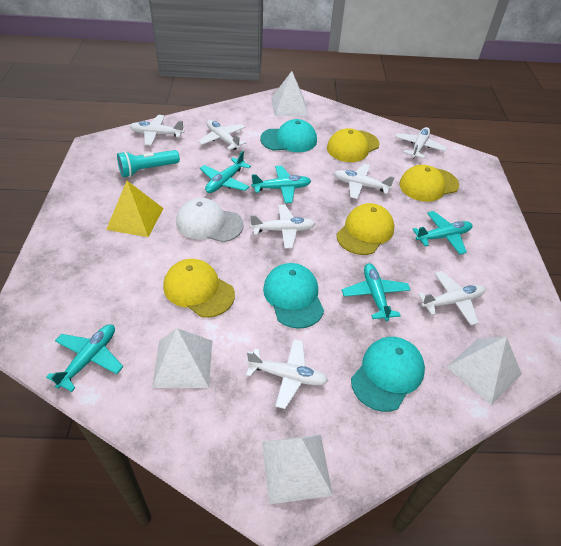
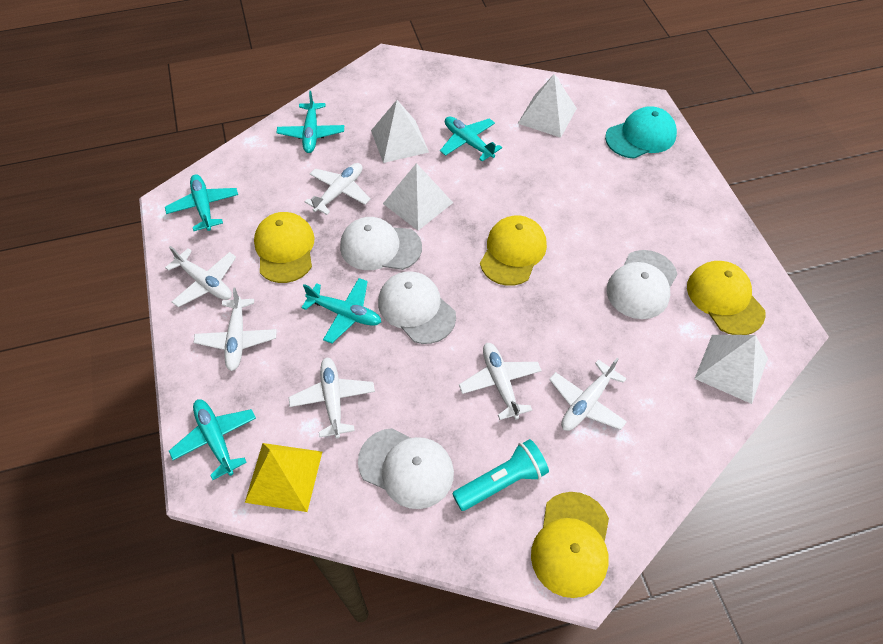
turquoise cap: [260,119,317,152] [263,263,324,329] [351,337,425,412] = 3 -> [605,106,677,159] = 1
white cap: [176,198,244,242] = 1 -> [340,217,422,270] [358,428,454,509] [378,271,456,344] [607,250,678,319] = 4
white plane: [129,115,184,146] [198,120,247,150] [246,339,328,409] [250,204,315,249] [334,164,395,199] [395,127,447,159] [418,271,485,325] = 7 -> [165,246,236,307] [194,288,277,371] [289,358,375,438] [305,163,371,215] [459,343,542,420] [549,358,627,431] = 6

